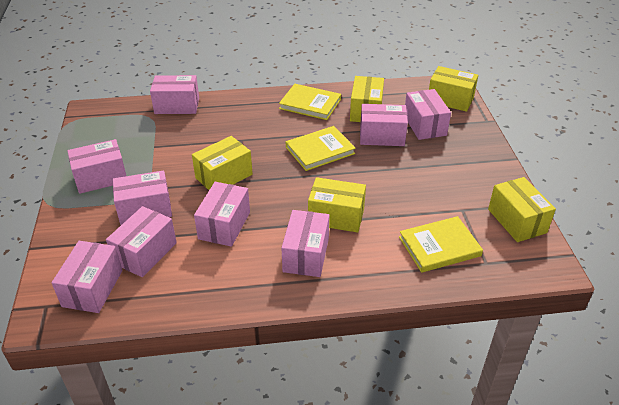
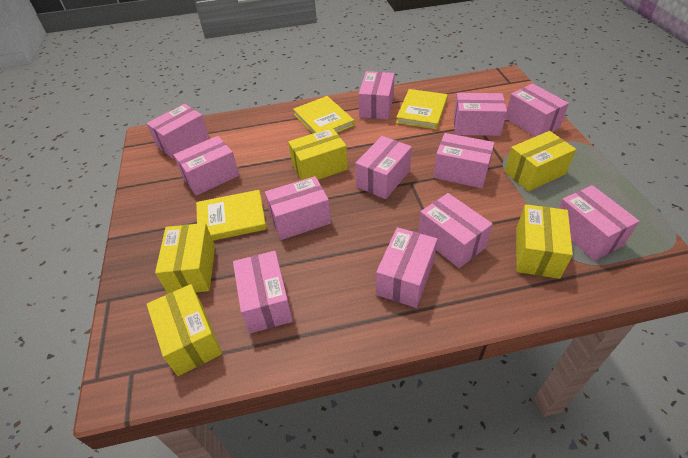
pink box: [52,241,123,313] [67,139,126,194] [106,206,177,277] [113,170,172,225] [150,75,199,114] [194,182,250,247] [281,210,329,277] [360,104,408,146] [405,89,451,140] = 9 -> [147,104,209,159] [174,136,239,196] [233,251,293,334] [265,176,331,240] [355,136,412,199] [359,71,395,119] [376,227,437,308] [418,193,493,268] [433,133,494,188] [453,93,507,136] [505,83,569,137] [558,185,640,261] = 12

